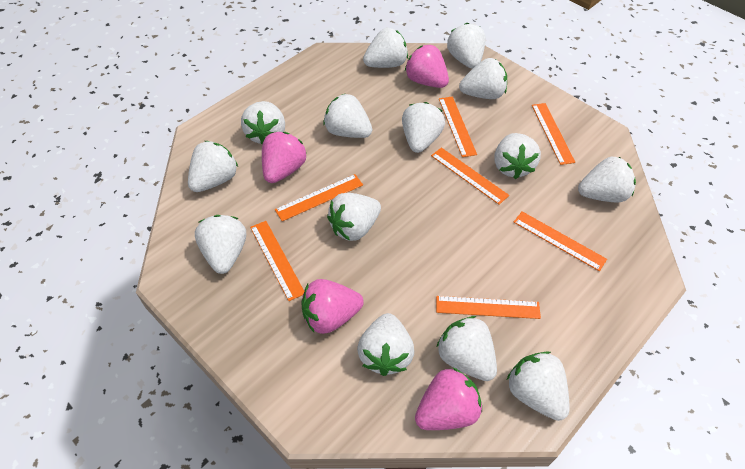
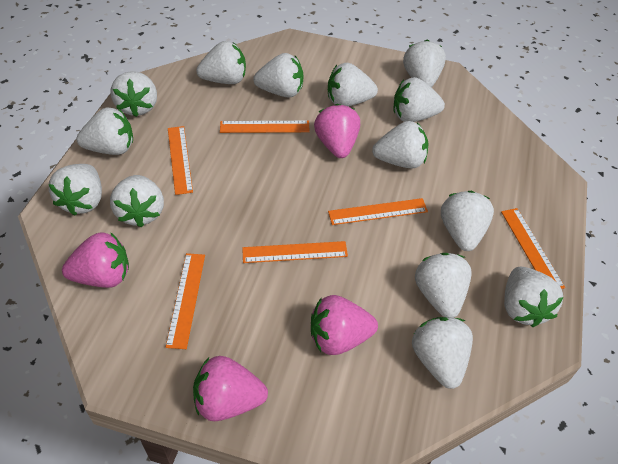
orange ruler: [250,221,304,301] [275,174,363,221] [431,147,509,205] [436,296,541,319] [439,96,477,157] [514,211,607,271] [532,103,575,165] = 7 -> [166,253,205,349] [168,126,193,195] [220,121,310,133] [242,241,348,263] [328,198,428,225] [501,208,565,289] = 6

